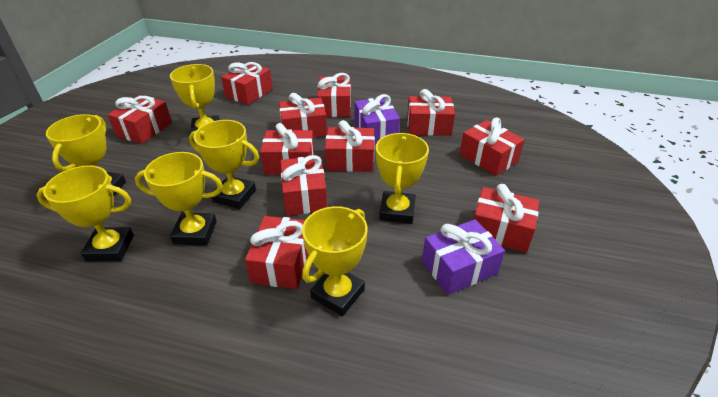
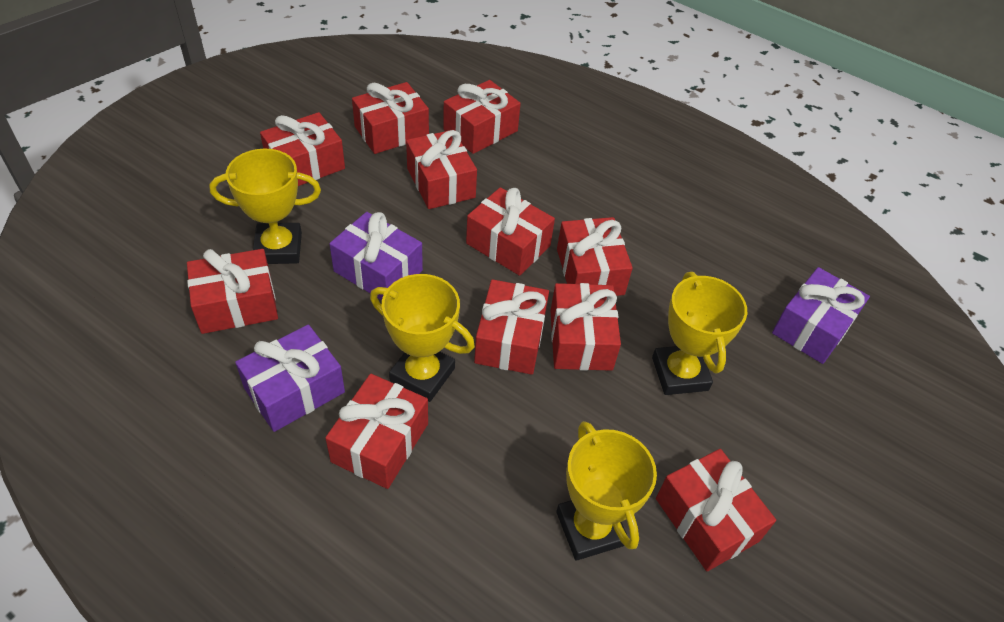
purple gift: [354,94,400,144] [422,219,505,295] = 2 -> [235,325,345,432] [329,212,423,300] [772,267,870,364] = 3
yellow trophy: [36,165,134,262] [46,114,126,195] [135,152,223,246] [170,64,219,133] [189,120,259,209] [302,206,368,316] [376,133,429,224] = 7 -> [209,148,321,264] [370,274,475,402] [556,421,657,561] [652,272,747,395] = 4

